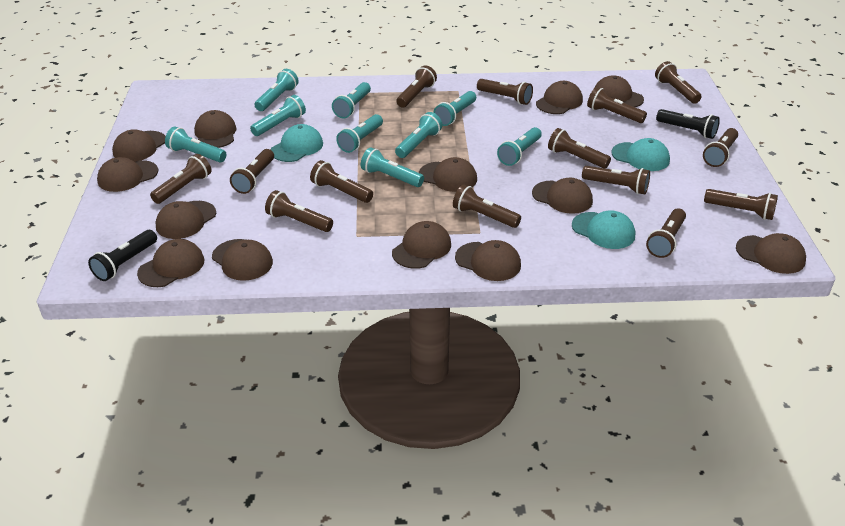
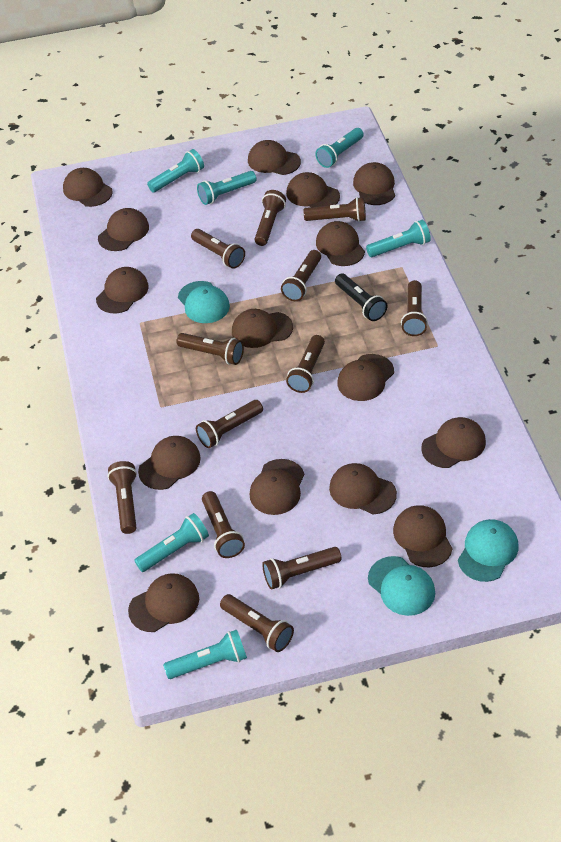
black flashlight: [88,230,157,281] [656,109,720,139] = 2 -> [335,273,387,321] = 1
brown cap: [97,157,158,192] [112,129,166,162] [137,239,204,287] [156,201,216,239] [194,110,236,148] [212,239,273,281] [392,221,451,269] [419,157,477,192] [455,240,521,281] [532,178,593,214] [536,81,583,114] [594,75,644,107] [736,233,806,274] = 13 -> [63,168,113,207] [96,267,149,313] [98,208,149,251] [128,573,199,632] [138,436,201,490] [232,309,293,348] [248,140,301,175] [250,459,304,515] [286,172,340,207] [316,221,365,266] [329,463,397,514] [337,354,394,401] [353,162,395,205] [393,505,453,567] [421,417,486,468] = 15
brown flashlight: [150,154,212,204] [230,149,274,194] [265,190,333,232] [310,160,373,203] [396,65,437,108] [453,184,521,228] [477,79,533,105] [548,128,611,168] [582,166,650,194] [587,87,647,123] [646,209,686,258] [655,61,702,104] [703,128,738,167] [704,189,778,220] = 14 -> [108,461,137,534] [176,333,244,365] [191,229,245,269] [196,400,263,448] [202,491,245,558] [220,594,294,652] [255,190,286,246] [262,547,342,590] [281,250,321,301] [286,335,325,393] [304,197,366,222] [401,280,428,336] = 12
turquoise flashlight: [165,126,226,163] [250,95,306,136] [254,69,299,111] [332,82,371,119] [336,114,383,153] [361,147,424,187] [395,112,443,158] [433,91,476,126] [497,127,542,166] = 9 -> [134,513,209,572] [147,149,204,192] [163,630,247,679] [197,171,256,205] [315,128,364,168] [366,220,431,257] = 6

